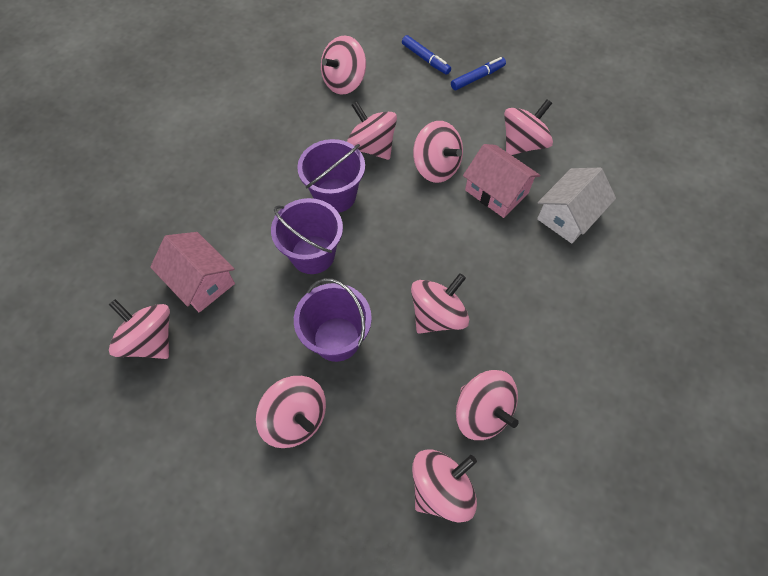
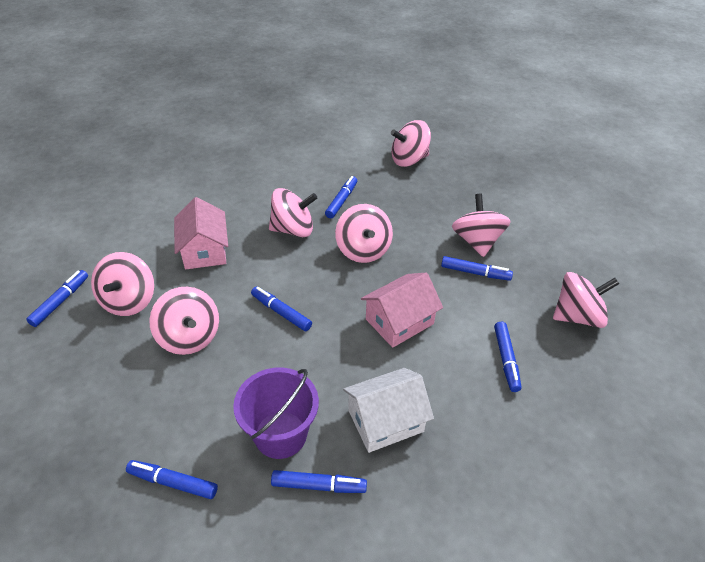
blue marker: [402,35,451,75] [451,57,506,90] = 2 -> [26,270,88,327] [126,460,218,499] [251,286,312,331] [271,470,367,493] [325,176,357,218] [441,256,513,281] [494,321,521,392] = 7
pink spinning top: [109,299,170,359] [256,376,326,448] [321,35,366,94] [347,101,397,160] [411,273,469,334] [412,449,477,523] [413,121,463,183] [456,370,519,440] [504,99,553,155] = 9 -> [91,252,154,316] [149,287,219,355] [269,188,317,237] [335,204,393,263] [391,120,431,167] [452,194,511,257] [553,272,619,328] = 7
purple bucket: [271,198,343,274] [294,278,372,362] [297,139,365,213] = 3 -> [233,368,319,459] = 1

